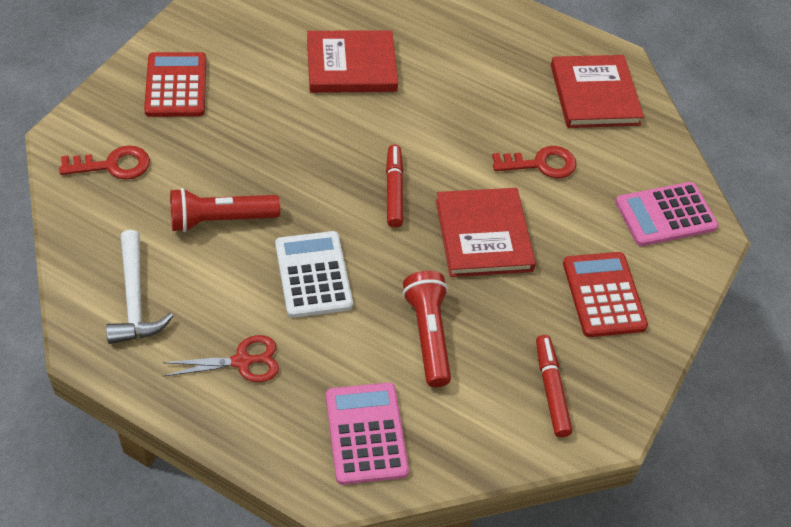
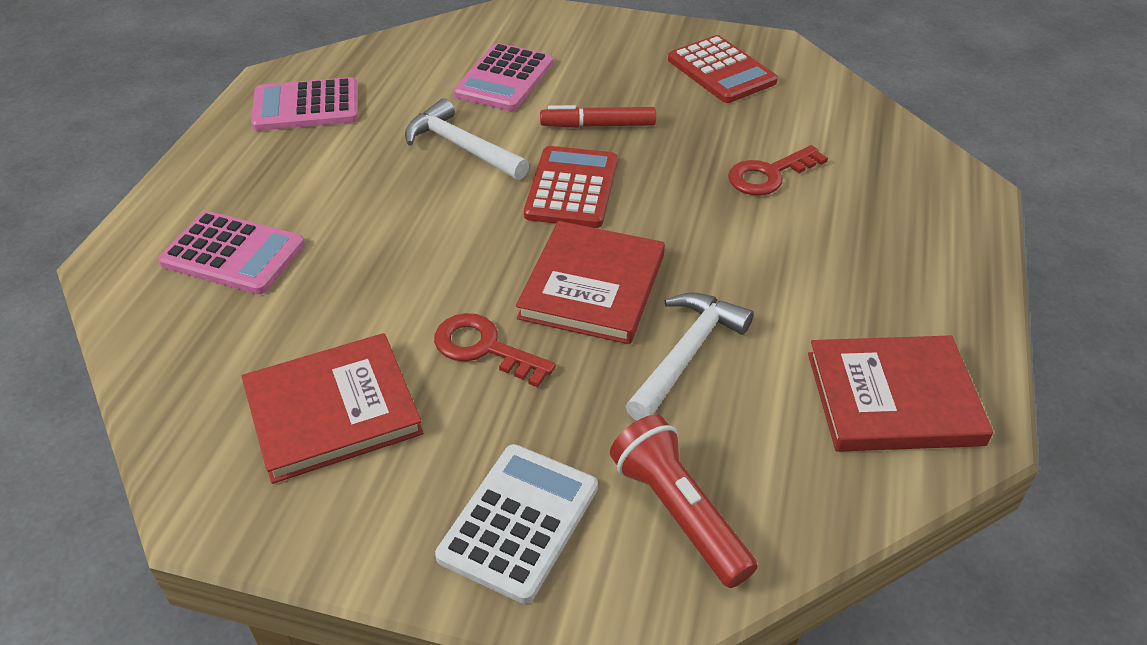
pink calculator: [326,383,409,485] [615,182,718,246] = 2 -> [158,211,305,294] [251,77,358,131] [453,43,553,111] = 3
red flashlight: [170,188,280,232] [402,271,451,387] = 2 -> [610,414,758,588] = 1
red marker: [386,145,404,228] [536,335,572,437] = 2 -> [540,105,656,128] = 1
red scissors: [162,335,279,382] = 1 -> none = 0
white hammer: [106,230,173,344] = 1 -> [405,98,529,180] [626,292,754,421] = 2

